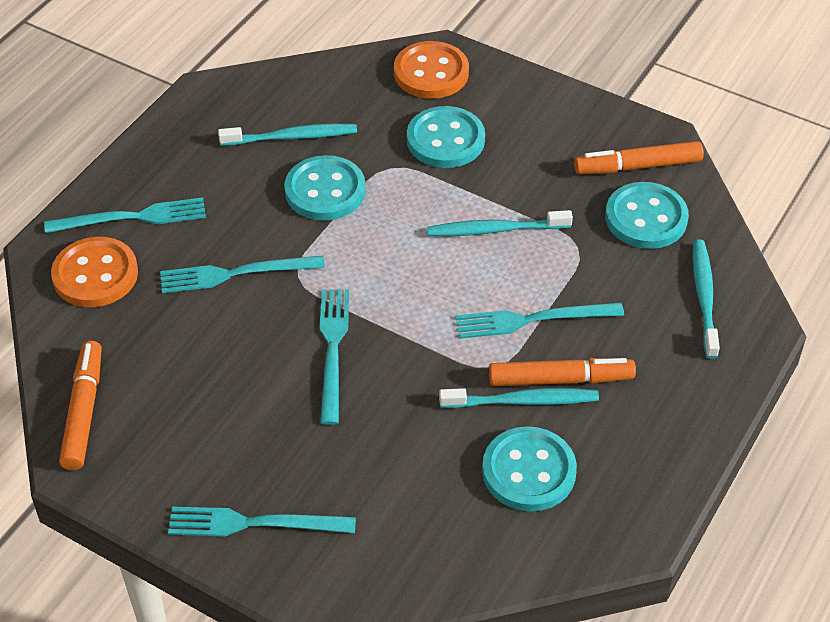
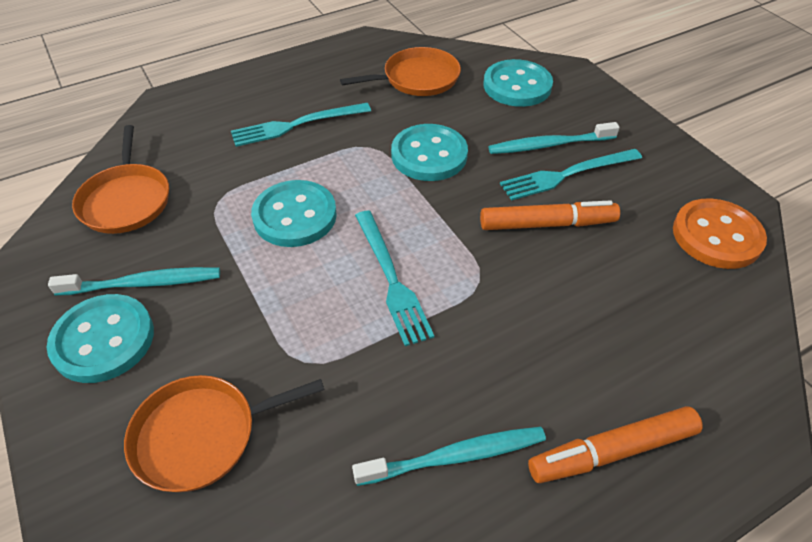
orange button: [51,237,138,307] [394,41,469,99] = 2 -> [673,198,767,269] = 1
orange marker: [59,340,102,470] [489,358,636,386] [574,141,704,175] = 3 -> [480,200,620,230] [528,406,703,483] = 2
orange pan: none = 0 -> [72,125,169,234] [124,375,324,492] [340,47,461,96] = 3
turquoise fork: [44,197,206,233] [160,256,325,293] [168,507,356,536] [320,289,349,425] [455,302,624,339] = 5 -> [231,103,371,147] [355,211,434,346] [500,149,642,201] = 3
turquoise toothbrush: [218,124,357,146] [427,210,573,236] [439,388,599,408] [693,239,720,359] = 4 -> [48,267,220,296] [352,427,546,486] [489,122,620,154] = 3

